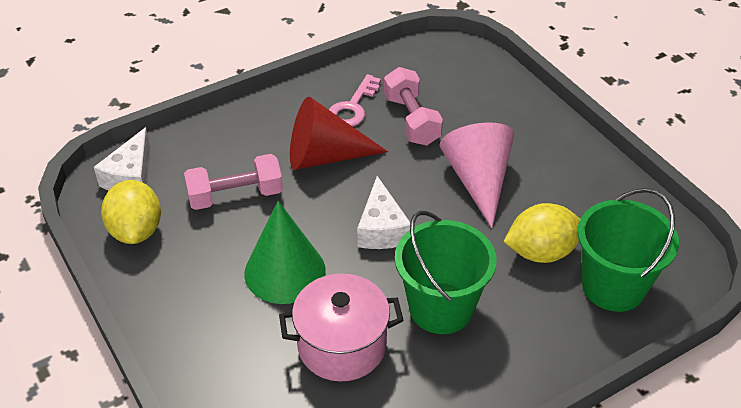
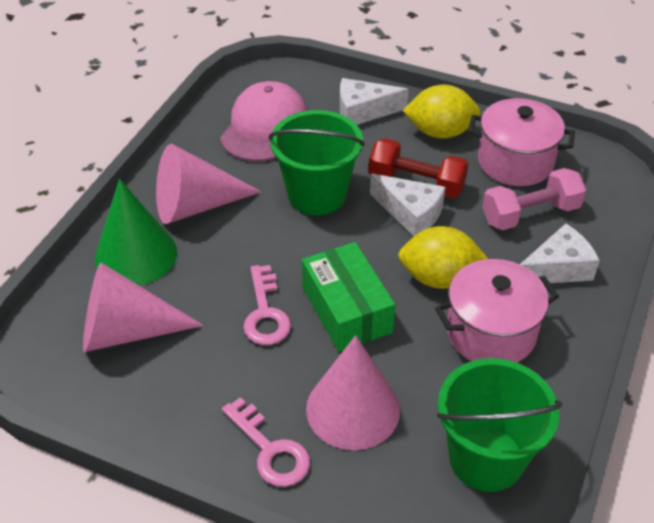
green box: none = 0 -> [302,242,395,352] = 1
pink cap: none = 0 -> [220,81,308,162] = 1
pink cone: [440,123,514,228] = 1 -> [83,263,204,352] [156,144,262,224] [306,335,400,450] = 3
pink dumbbell: [184,154,283,210] [384,67,443,146] = 2 -> [482,168,586,230] = 1
pink key: [329,74,381,127] = 1 -> [222,397,310,487] [243,265,291,345] = 2
pink pot: [279,274,404,382] = 1 -> [435,259,559,363] [468,98,575,186] = 2
red cone: [290,97,388,170] = 1 -> none = 0
red dumbbell: none = 0 -> [369,138,469,198] = 1
white cheese: [94,127,150,191] [357,176,410,249] = 2 -> [340,78,409,125] [370,173,445,236] [520,224,600,283] = 3

